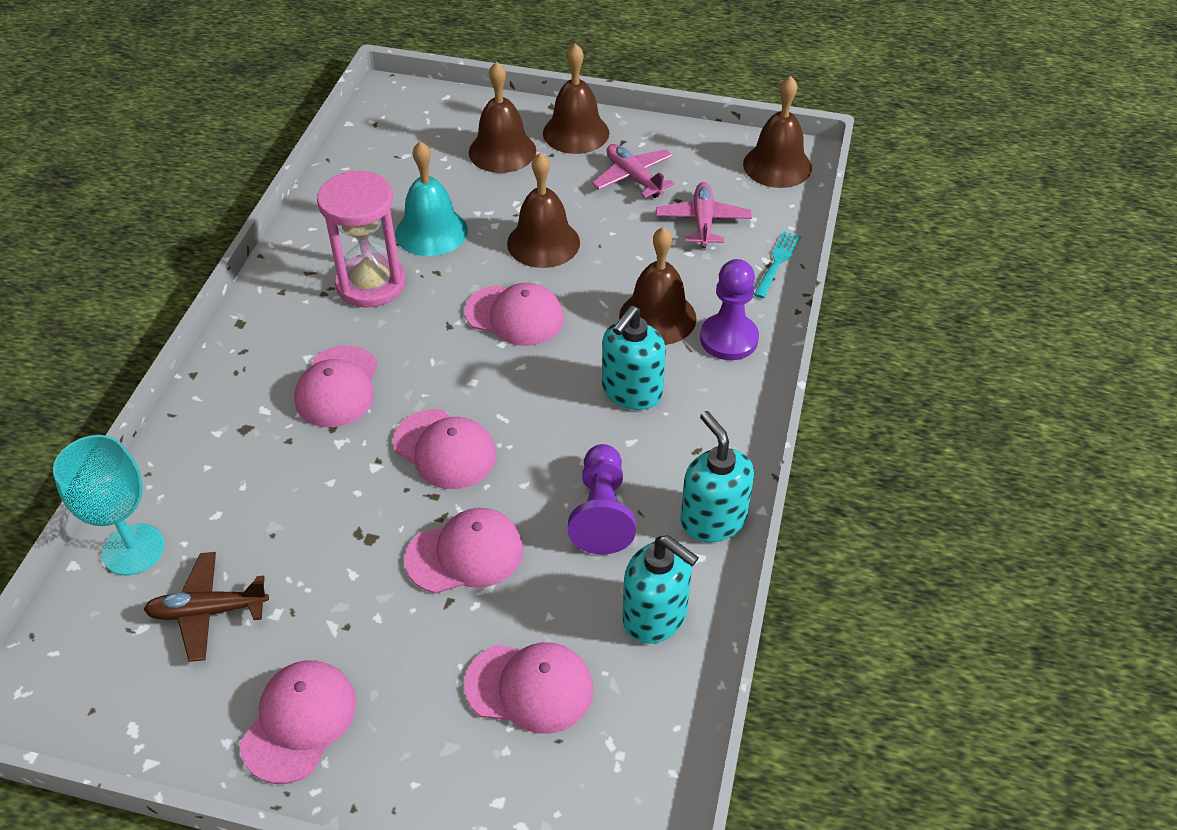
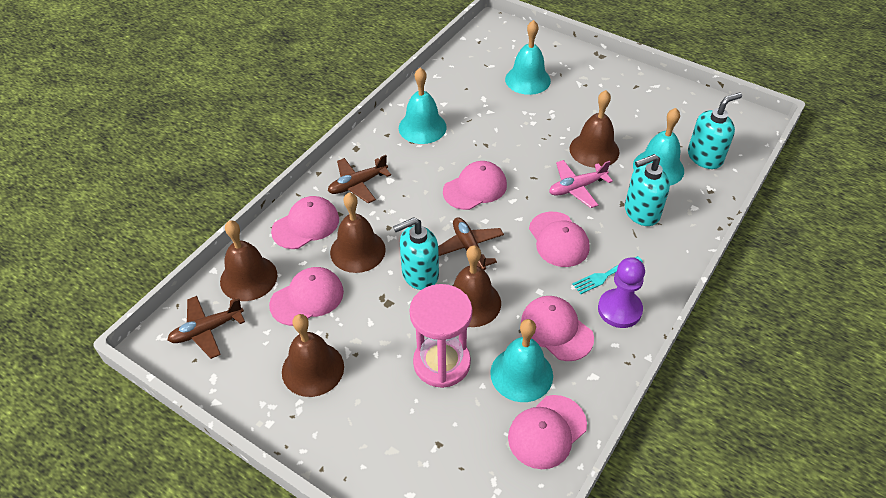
brown plane: [143,552,269,662] = 1 -> [168,296,245,359] [328,155,391,203] [438,217,504,270] = 3
pink plane: [592,144,675,198] [656,182,752,248] = 2 -> [549,160,613,208] = 1
purple pawn: [568,444,636,554] [700,259,759,360] = 2 -> [598,257,645,328] = 1
turquoise bell: [395,141,468,256] = 1 -> [399,67,447,144] [490,319,553,402] [505,20,551,95] [633,108,684,185] = 4
turquoise goblet: [53,435,165,575] = 1 -> none = 0

